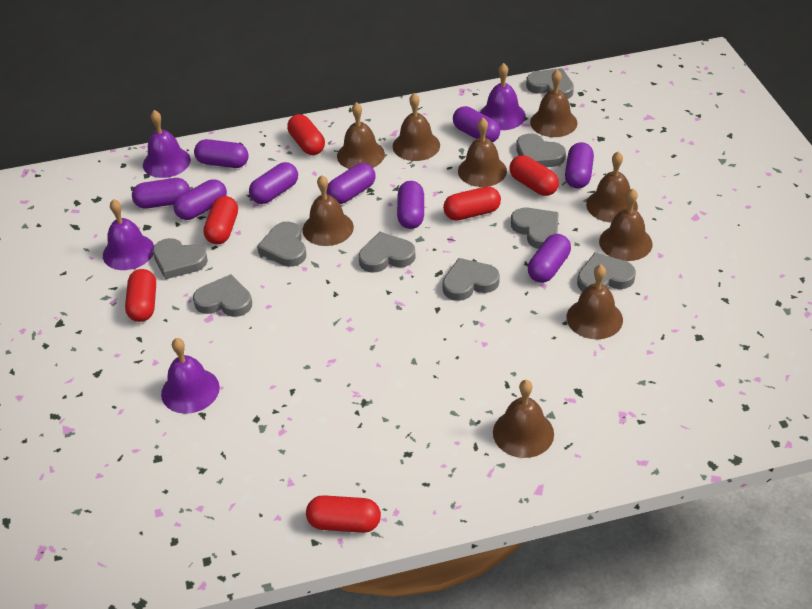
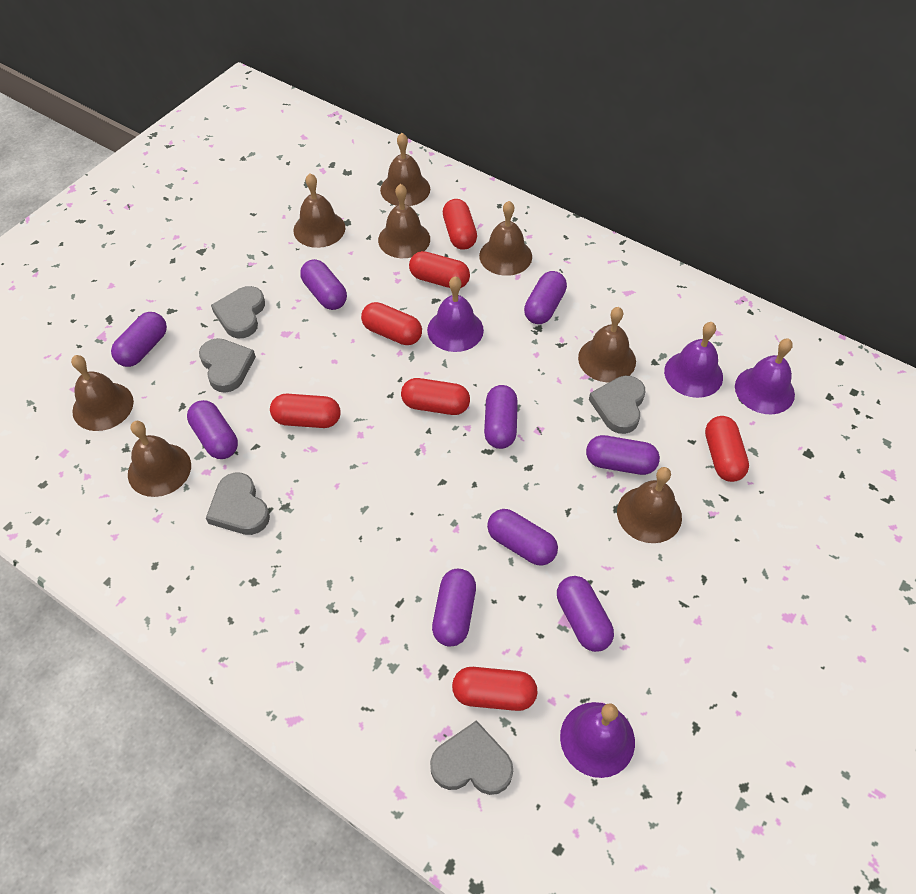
brown bell: [303,175,354,246] [337,102,385,169] [393,93,440,161] [458,118,507,187] [493,380,554,458] [530,70,577,137] [566,264,623,339] [586,152,638,223] [599,189,653,261] = 9 -> [71,355,134,431] [128,421,191,497] [293,173,346,248] [378,184,430,258] [380,133,430,206] [479,201,532,276] [578,307,636,383] [617,467,682,543] = 8
grey heart: [153,238,208,279] [193,274,252,317] [257,222,306,267] [359,232,416,273] [442,258,500,301] [511,208,559,249] [516,133,566,167] [526,68,574,99] [577,253,636,292] = 9 -> [199,338,256,393] [206,473,270,535] [211,286,265,338] [430,720,513,795] [589,376,645,434] = 5
red capsule: [125,269,156,322] [203,196,238,244] [287,114,325,155] [306,495,381,533] [443,186,501,221] [509,155,559,196] = 6 -> [270,394,341,428] [361,302,422,345] [401,378,470,415] [409,251,470,288] [443,199,477,250] [452,667,538,711] [705,416,749,482] = 7

